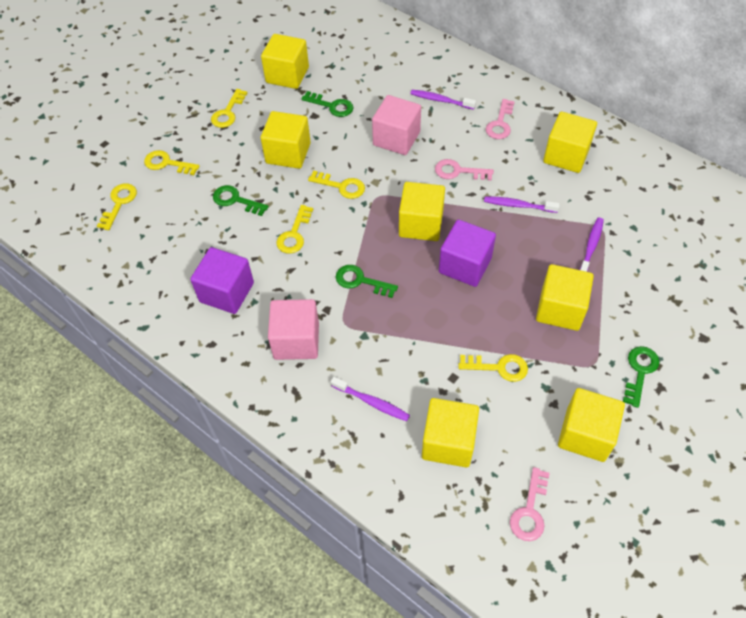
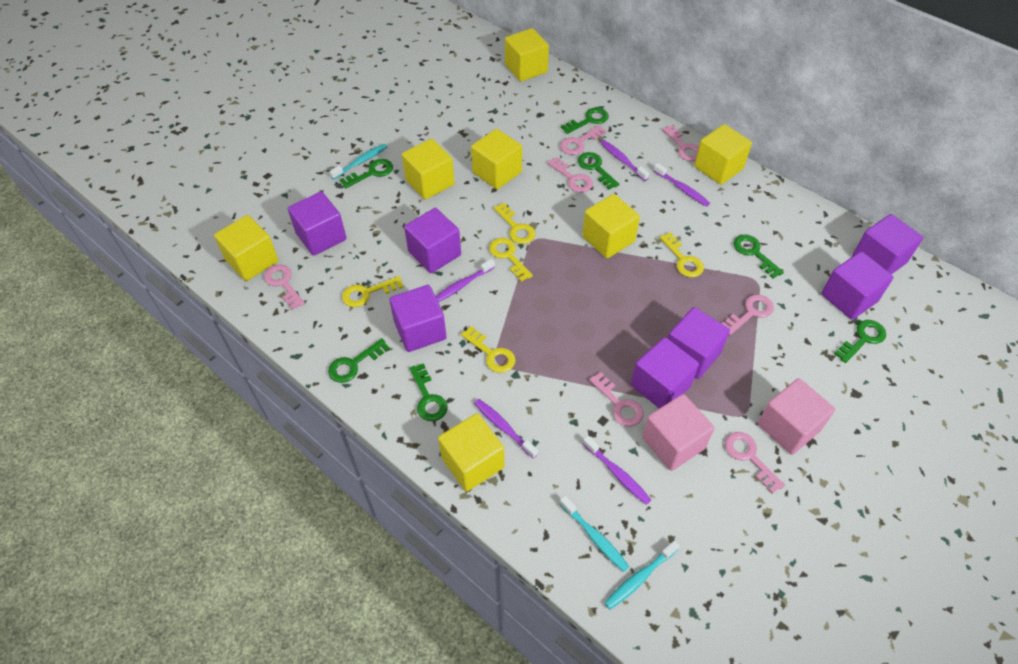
green key: [213,185,269,216] [302,91,353,117] [336,265,398,298] [623,346,659,408] = 4 -> [328,338,390,383] [340,159,393,188] [409,363,448,421] [561,108,609,134] [578,152,619,190] [734,235,784,278] [834,320,886,363] = 7
pink key: [435,159,494,181] [486,99,515,139] [510,467,549,541] = 3 -> [264,264,305,310] [547,157,593,193] [560,125,607,155] [589,372,644,427] [662,125,699,161] [722,294,774,335] [725,432,785,494] = 7
purple cube: [190,247,254,314] [439,219,496,287] = 2 -> [288,191,346,256] [389,285,447,352] [404,208,461,273] [631,337,699,409] [668,307,730,379] [821,252,894,320] [852,214,923,274] = 7
purple toothbrush: [331,377,410,421] [410,90,476,110] [484,196,560,213] [579,218,604,272] = 4 -> [435,259,495,302] [474,399,538,459] [583,436,651,505] [601,140,649,181] [653,163,710,207] = 5
turquoise toothbrush: none = 0 -> [329,144,387,180] [560,496,629,572] [605,540,680,609] = 3
yellow key: [97,183,137,230] [144,150,200,175] [211,89,247,128] [277,205,313,254] [308,171,365,199] [458,354,528,382] = 6 -> [342,276,404,307] [461,326,516,373] [489,238,533,282] [494,203,536,244] [659,232,704,277] = 5

